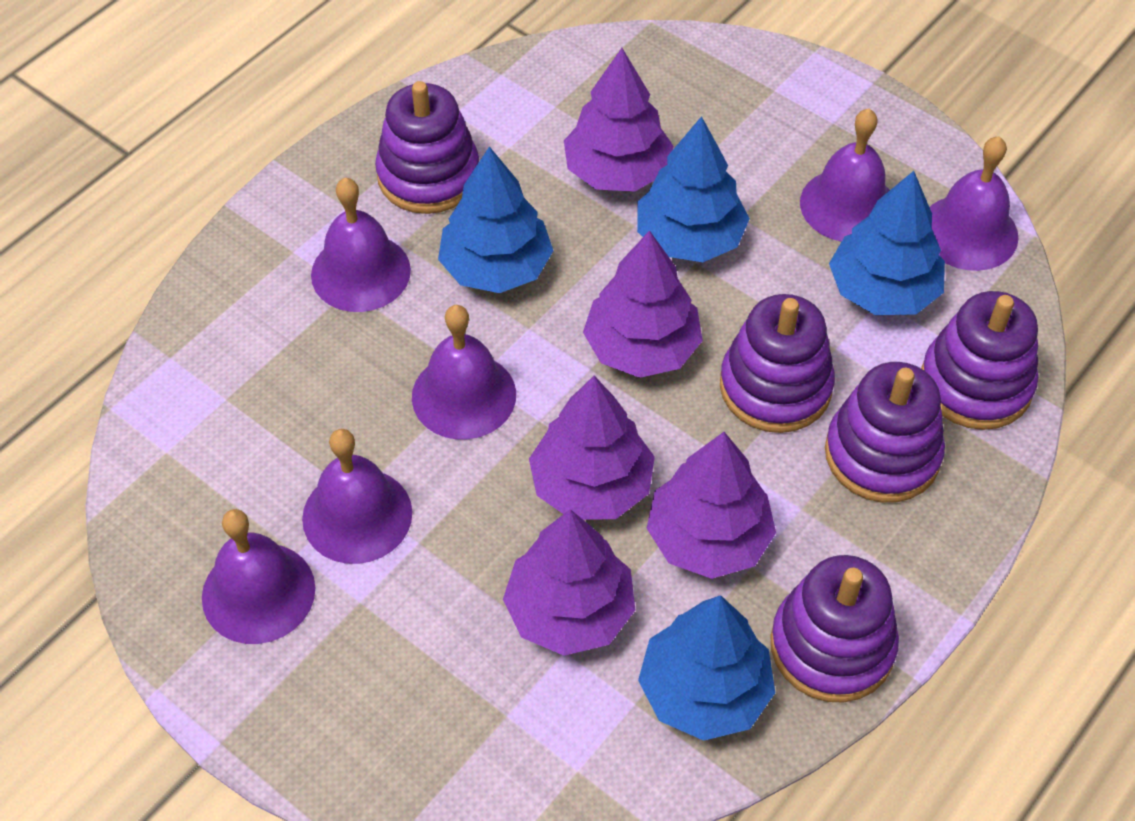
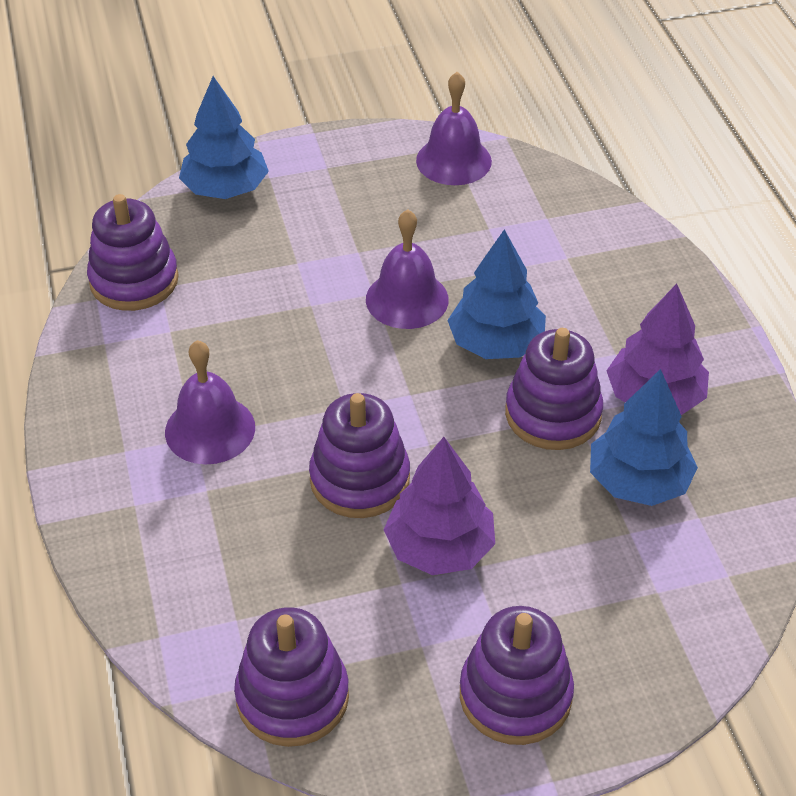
blue tree: [438,146,554,293] [637,116,750,262] [638,595,776,741] [829,171,945,315] = 4 -> [179,76,269,199] [447,229,546,359] [590,369,698,506] = 3
purple bell: [202,509,315,644] [302,429,412,564] [311,178,411,312] [412,305,516,439] [800,108,890,242] [930,136,1019,271] = 6 -> [165,340,255,464] [366,209,449,329] [416,72,492,185] = 3
purple tree: [503,509,635,656] [529,376,655,520] [564,48,674,191] [583,230,703,378] [647,432,776,579] = 5 -> [384,437,495,575] [606,284,709,415] = 2

